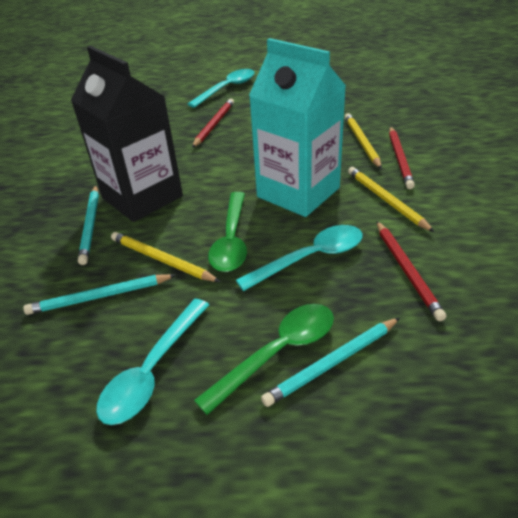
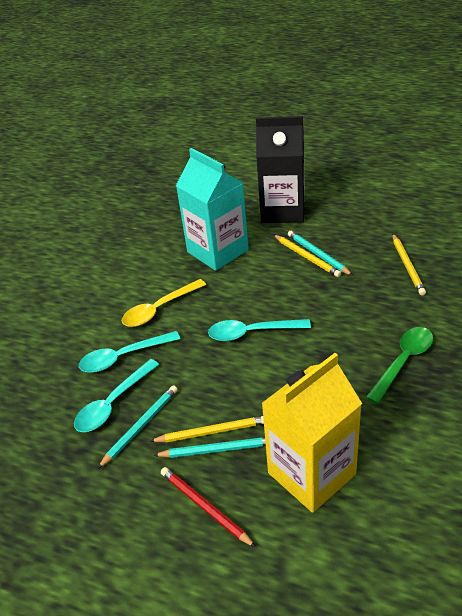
green spoon: [194,304,334,415] [208,192,247,272] = 2 -> [366,327,433,404] = 1
red pencil: [192,99,234,148] [376,221,446,321] [389,127,415,189] = 3 -> [161,467,256,548] = 1
yellow carton: none = 0 -> [261,353,362,513] = 1
yellow spoon: none = 0 -> [122,279,206,327] = 1

